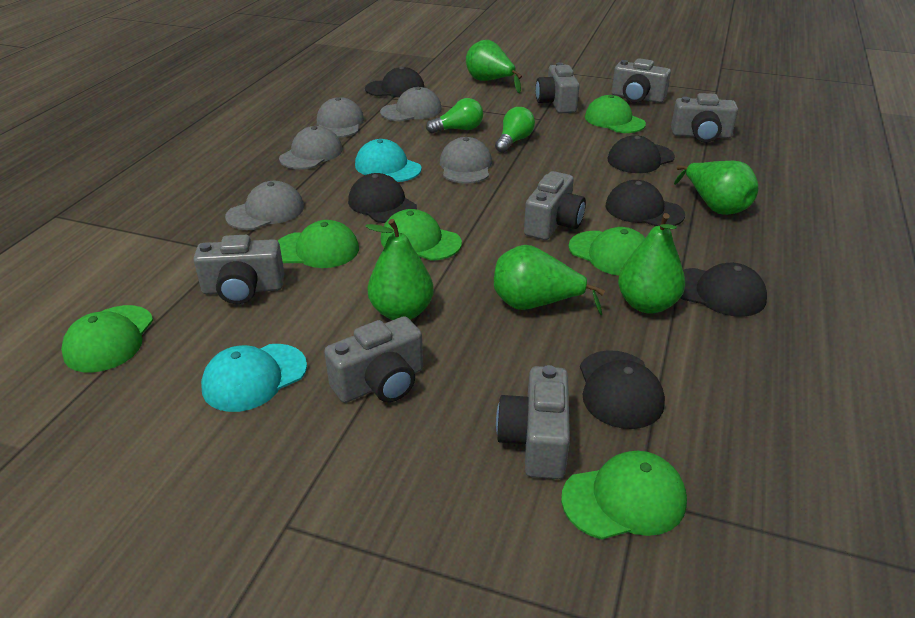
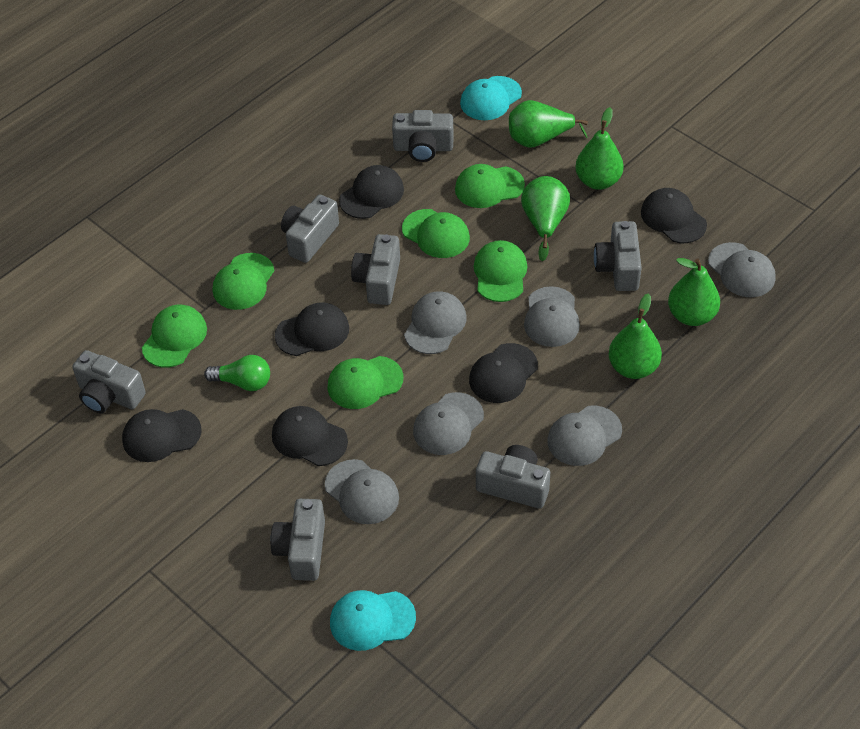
green light bulb: [426,98,483,134] [495,107,535,153] = 2 -> [204,355,270,391] = 1
grey cap: [225,181,304,230] [279,126,343,169] [317,97,364,138] [380,87,442,122] [440,137,492,184] = 5 -> [325,459,399,524] [404,291,466,354] [413,392,484,455] [524,286,580,347] [547,405,622,466] [708,242,776,297] = 6

